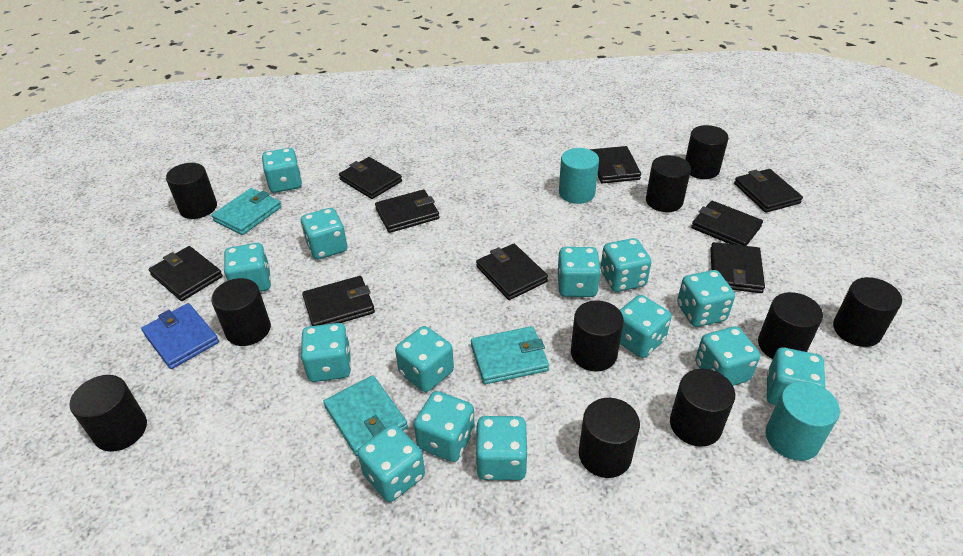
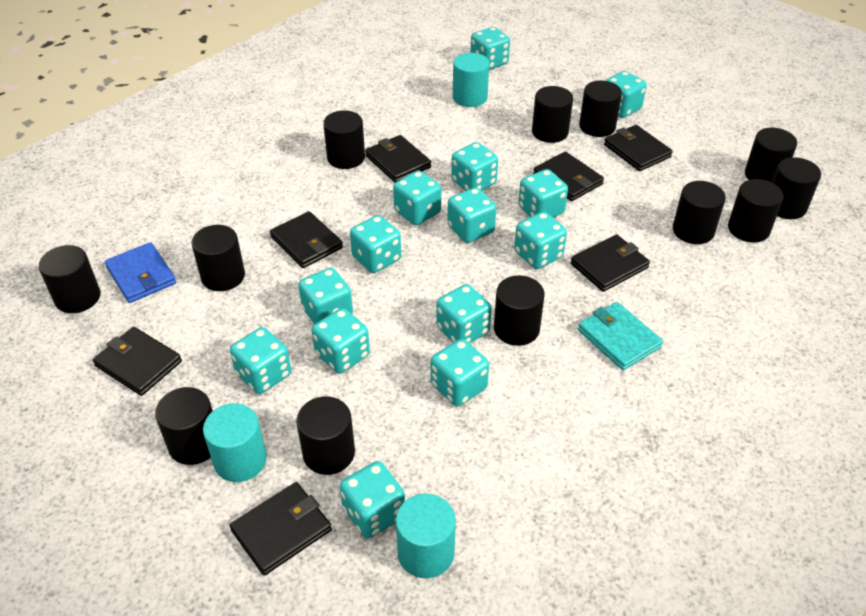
black cylinder: [70,375,147,452] [166,163,217,219] [211,278,271,346] [571,300,624,372] [579,398,640,478] [646,155,691,212] [670,369,735,447] [685,125,729,179] [758,292,823,359] [833,277,902,347] = 10 -> [39,245,100,313] [155,387,213,465] [191,225,245,291] [296,396,355,475] [323,110,365,169] [494,275,545,346] [532,86,573,143] [579,81,622,137] [673,181,726,244] [728,179,783,243] [745,128,797,182] [772,157,821,219] = 12
black wallet: [149,246,223,301] [302,276,375,326] [339,157,402,199] [375,190,439,233] [476,244,548,300] [590,146,641,183] [691,201,763,246] [710,242,765,293] [734,169,803,213] = 9 -> [93,327,182,396] [230,482,332,575] [270,211,343,268] [365,135,431,182] [533,152,604,201] [571,234,650,292] [604,125,673,171] = 7
turquoise cylinder: [559,148,599,204] [766,381,840,461] = 2 -> [203,403,267,482] [396,494,456,578] [453,53,489,107] = 3
turquoise wallet: [212,188,281,235] [323,375,408,456] [471,326,549,384] = 3 -> [578,302,663,370] = 1

